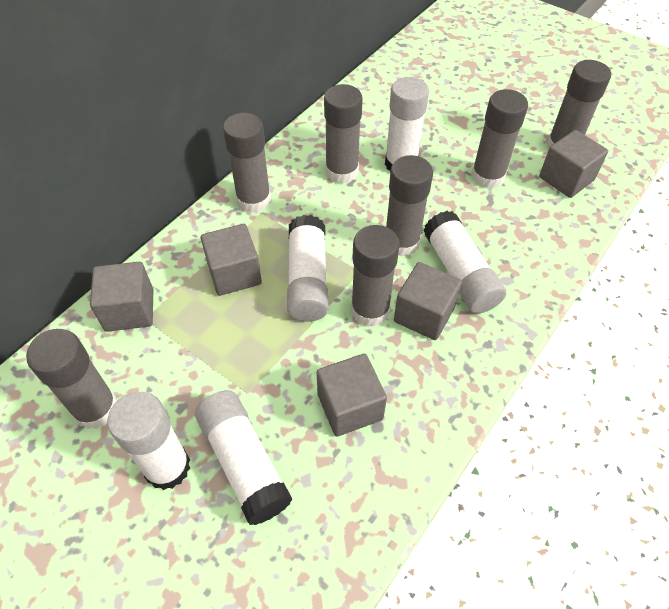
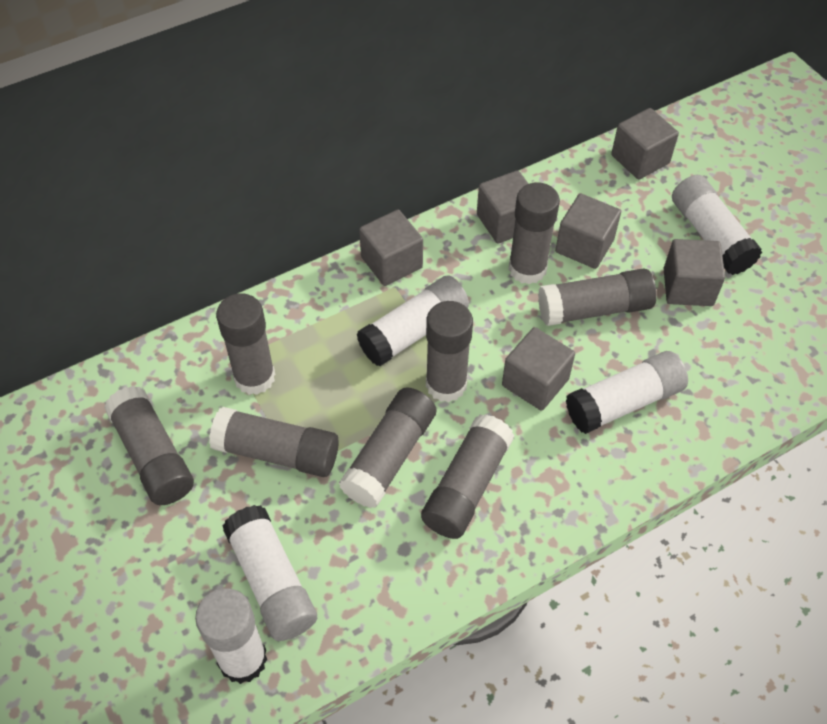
grey cube: [90,262,153,332] [201,224,262,296] [317,354,387,437] [394,262,462,340] [539,130,608,198] = 5 -> [359,210,423,286] [477,170,528,244] [502,327,575,411] [555,193,621,269] [611,108,679,180] [664,239,725,306] = 6
grey glue stick: [26,329,117,429] [223,113,271,213] [324,84,363,183] [351,225,400,327] [386,155,433,257] [471,89,528,189] [547,60,611,148] = 7 -> [104,386,194,505] [209,407,339,477] [216,293,275,395] [339,387,436,508] [421,414,515,539] [426,301,473,402] [508,182,560,284] [538,268,657,326] = 8

